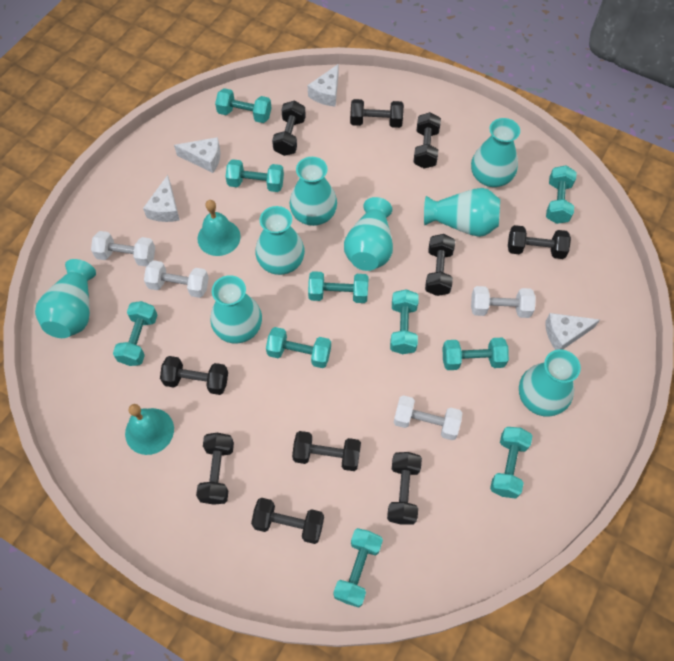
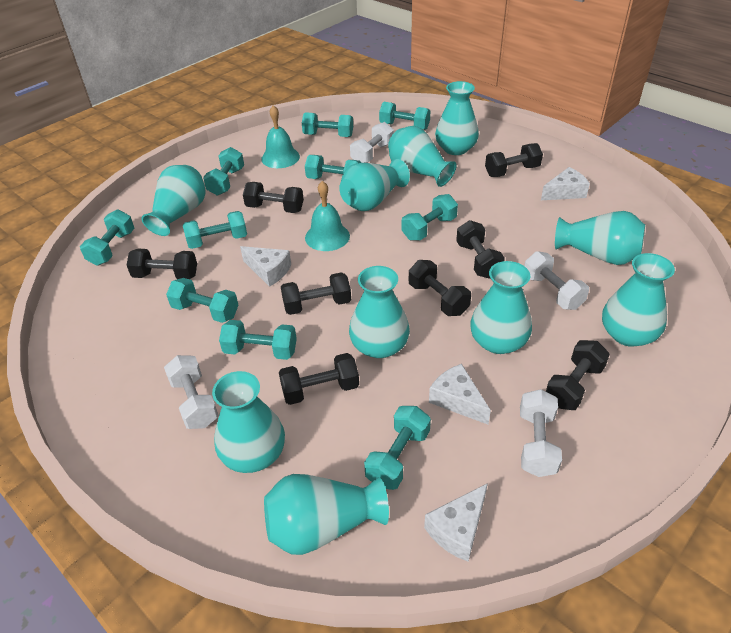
black dumbbell: [160,356,228,395] [196,432,234,505] [251,498,324,544] [272,101,306,156] [292,431,361,471] [350,99,404,128] [387,452,422,525] [413,112,441,169] [425,234,455,296] [508,225,571,259] = 10 -> [127,249,197,279] [243,182,304,213] [279,353,359,405] [281,272,351,315] [409,260,471,316] [456,220,505,279] [485,143,543,177] [546,340,610,410] = 8
turquoise vase: [35,259,96,338] [210,275,262,343] [255,206,305,275] [290,157,337,226] [344,197,393,271] [424,188,500,237] [471,118,520,187] [519,349,581,417] = 8 -> [141,165,206,236] [212,371,285,473] [264,474,389,555] [339,159,410,211] [349,266,410,358] [388,126,457,187] [435,81,479,155] [470,261,532,354] [555,211,645,265] [602,253,675,347] = 10

